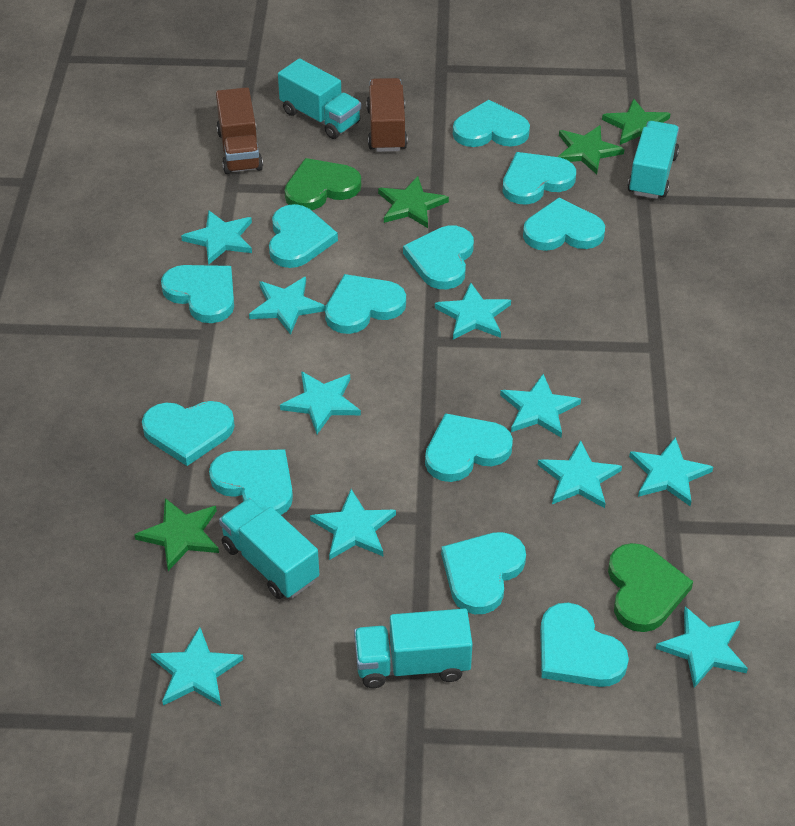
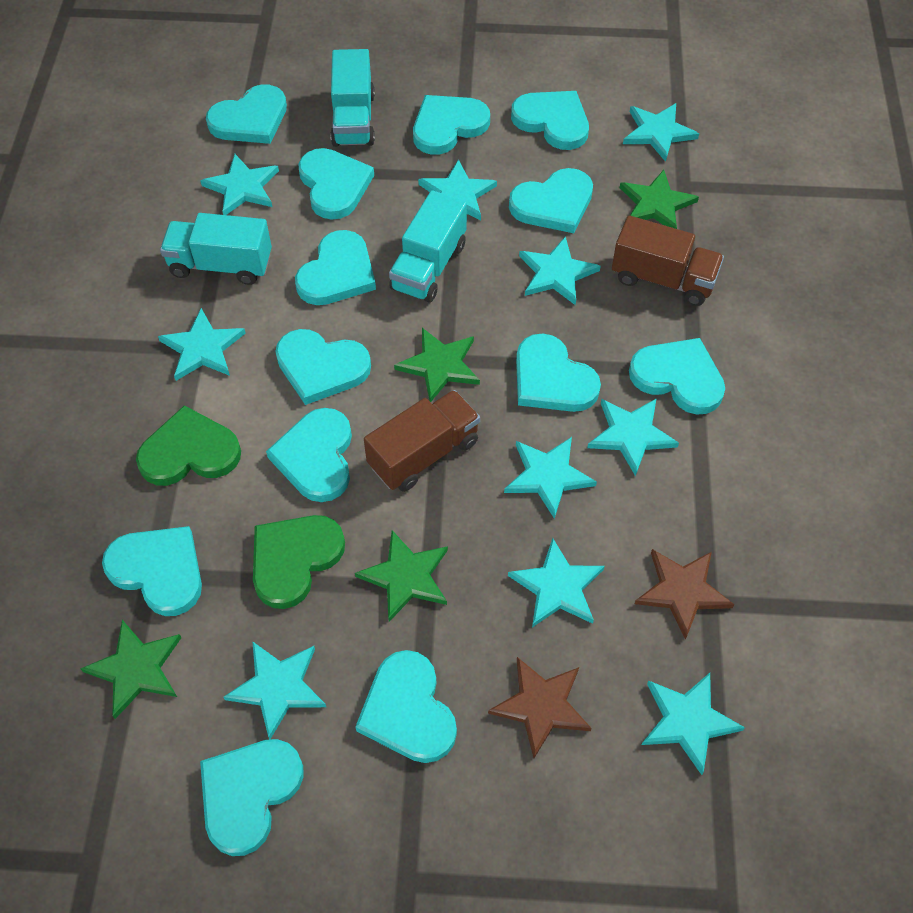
brown star: none = 0 -> [488,657,592,758] [635,549,735,640] = 2
turquoise heart: [142,401,235,466] [161,265,234,323] [209,449,293,515] [269,204,338,268] [325,274,406,334] [403,225,474,289] [425,413,513,482] [441,532,526,614] [453,100,530,147] [502,152,576,205] [523,198,605,251] [540,603,629,687] = 12 -> [102,526,202,616] [200,739,303,856] [206,84,287,144] [266,408,352,502] [275,329,371,405] [295,230,376,305] [298,148,374,220] [355,650,457,763] [413,95,490,155] [509,168,593,233] [511,91,589,150] [516,333,601,412] [629,338,725,415] = 13
turquoise truck: [219,498,319,599] [278,58,361,139] [354,609,473,688] [627,121,679,199] = 4 -> [160,213,272,285] [330,49,375,147] [389,190,467,303] = 3

